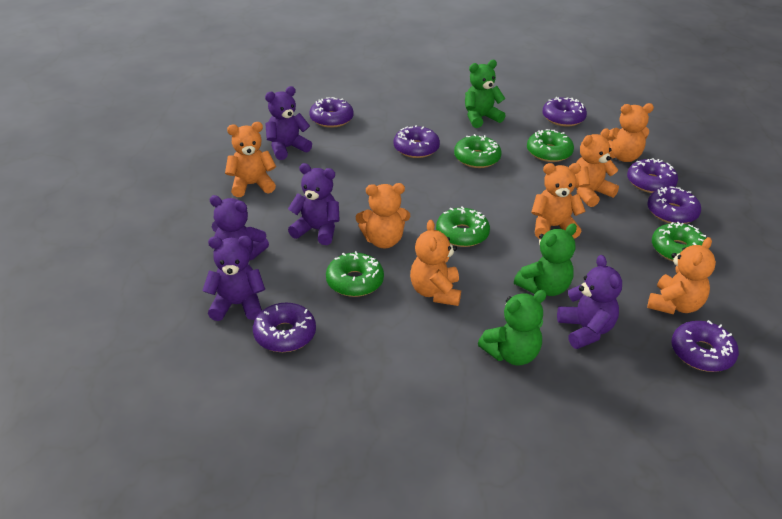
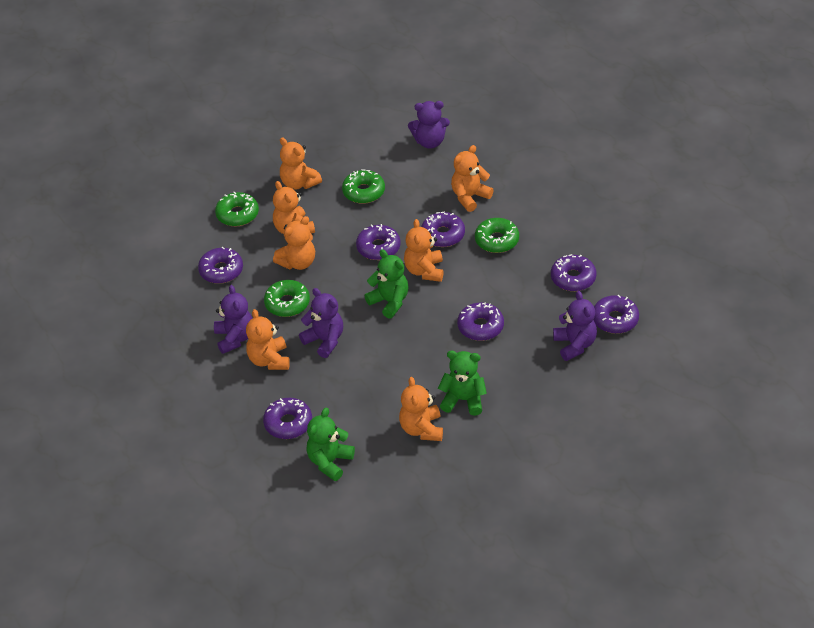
green donut: [326,251,384,297] [436,206,490,247] [454,134,501,168] [527,129,574,162] [652,222,706,261] = 5 -> [215,192,259,226] [264,280,310,317] [342,169,385,204] [475,218,519,253] = 4
purple teddy bear: [202,236,265,321] [210,195,269,260] [265,86,312,160] [288,163,340,245] [557,255,622,349] = 5 -> [214,285,253,354] [299,288,343,358] [408,101,450,149] [553,291,597,361] = 4

